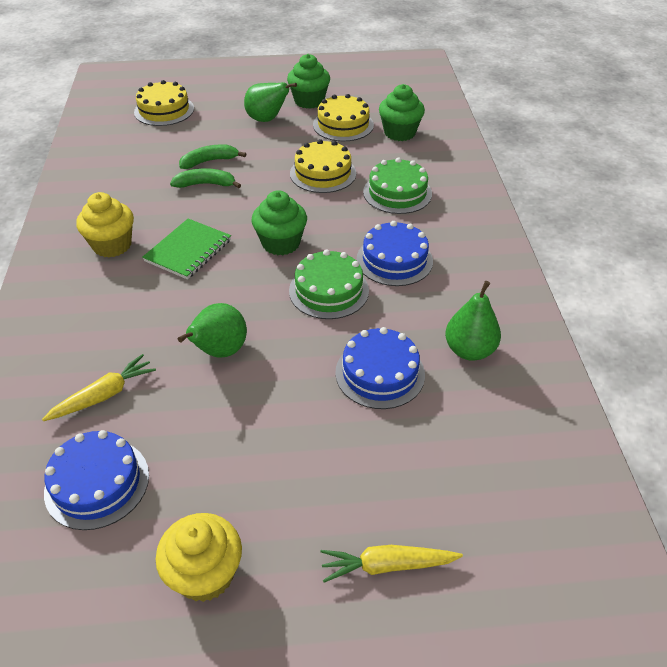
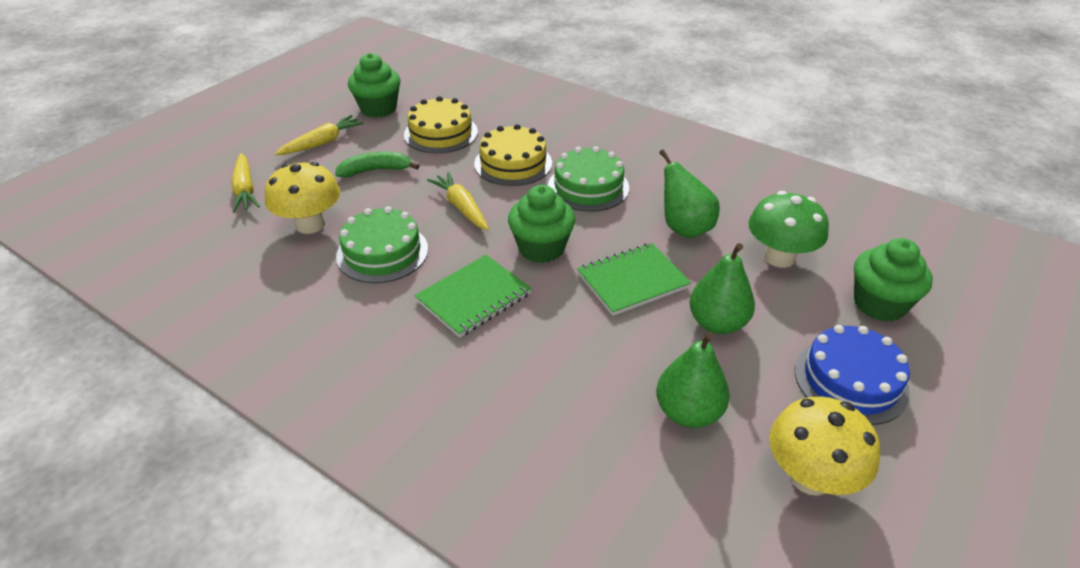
blue cake: [44,430,149,530] [335,327,425,409] [356,221,433,286] = 3 -> [795,325,910,425] = 1
green banana: [170,168,241,188] [179,144,246,169] = 2 -> [335,151,419,178] = 1
green mushroom: none = 0 -> [748,191,829,268] = 1
green notebook: [142,219,231,280] = 1 -> [415,255,532,338] [577,243,691,316] = 2
yellow cake: [134,80,194,126] [290,139,356,193] [313,94,374,141] = 3 -> [404,96,478,153] [474,124,552,186] = 2
yellow carrot: [42,354,156,421] [320,545,463,583] = 2 -> [232,153,260,212] [275,115,364,155] [427,172,489,230] = 3
yellow cupcake: [76,192,134,257] [155,513,242,602] = 2 -> none = 0
yellow mushroom: none = 0 -> [265,162,340,234] [769,397,880,496] = 2

